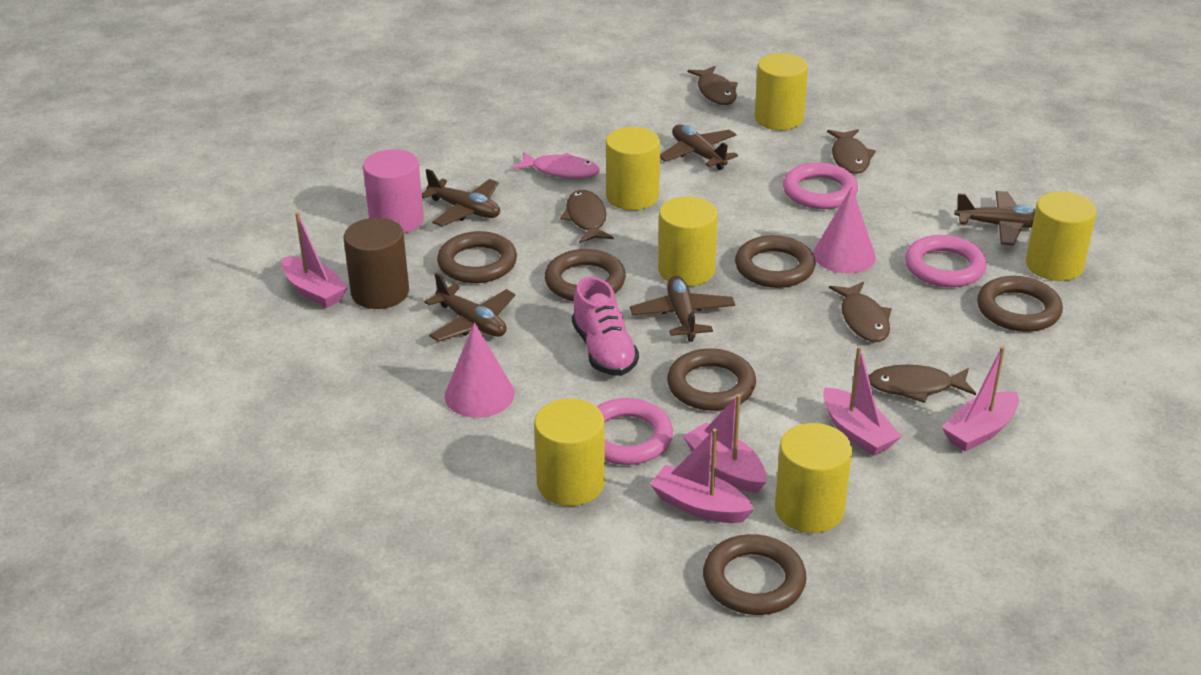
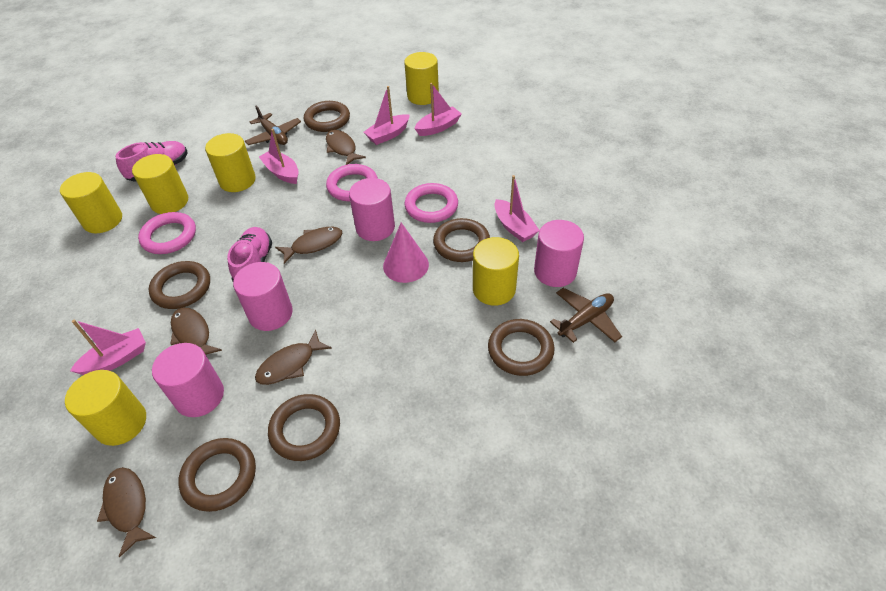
brown cylinder: [344,218,409,309] = 1 -> none = 0
brown plane: [422,169,500,227] [424,273,515,342] [630,276,735,342] [660,125,738,170] [955,191,1035,245] = 5 -> [245,106,301,145] [550,288,622,343] = 2
pink cone: [445,322,515,418] [813,187,876,273] = 2 -> [383,222,429,283] = 1
pink cylinder: [363,149,424,233] = 1 -> [152,343,224,417] [233,262,293,331] [349,178,395,241] [534,220,584,287] = 4
pink fish: [512,152,600,179] = 1 -> none = 0
pink shoe: [572,277,639,376] = 1 -> [115,141,187,182] [227,227,272,281] = 2

